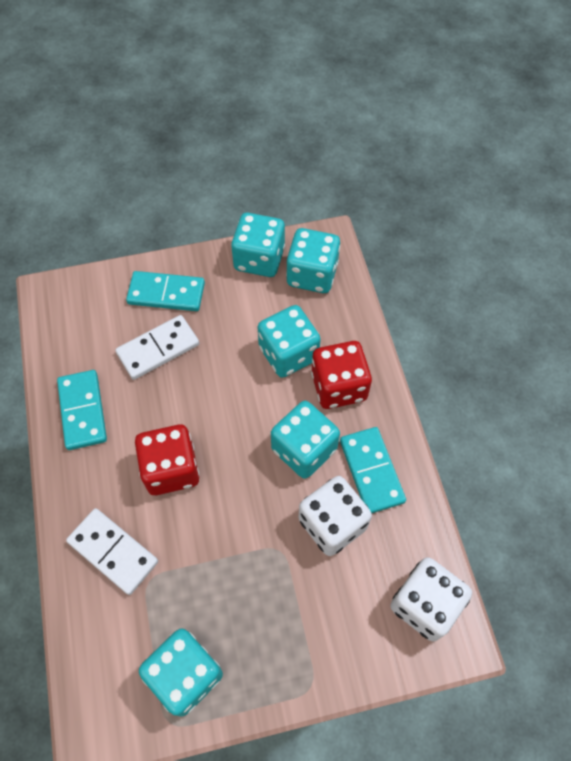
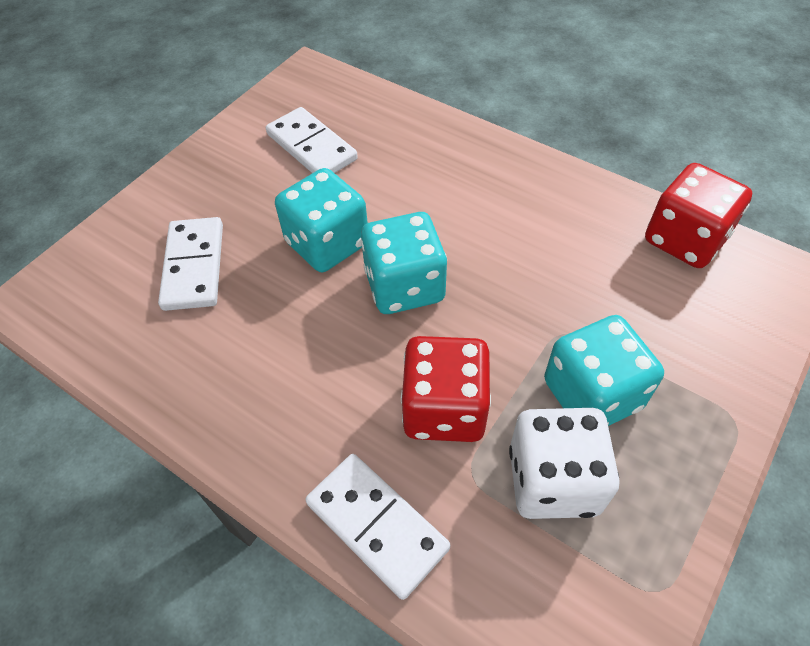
turquoise dice: [139,629,223,716] [231,213,285,277] [257,305,321,378] [271,401,340,479] [286,228,340,293] = 5 -> [275,168,368,272] [361,212,447,314] [544,315,664,426] = 3
turquoise domino: [57,370,107,450] [126,271,205,311] [340,427,406,513] = 3 -> none = 0
white dice: [298,476,372,556] [390,557,472,642] = 2 -> [509,408,620,519] = 1
white domino: [66,508,158,595] [115,315,199,380] = 2 -> [158,217,223,311] [266,107,358,173] [305,454,450,600] = 3

